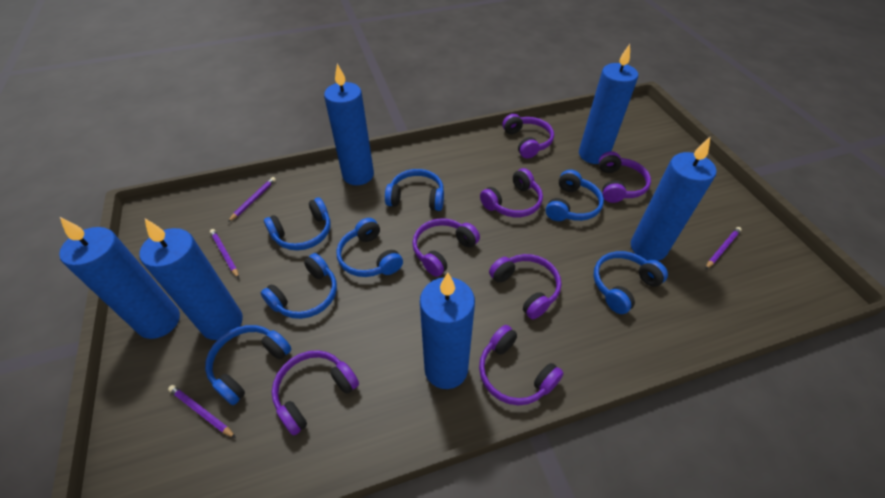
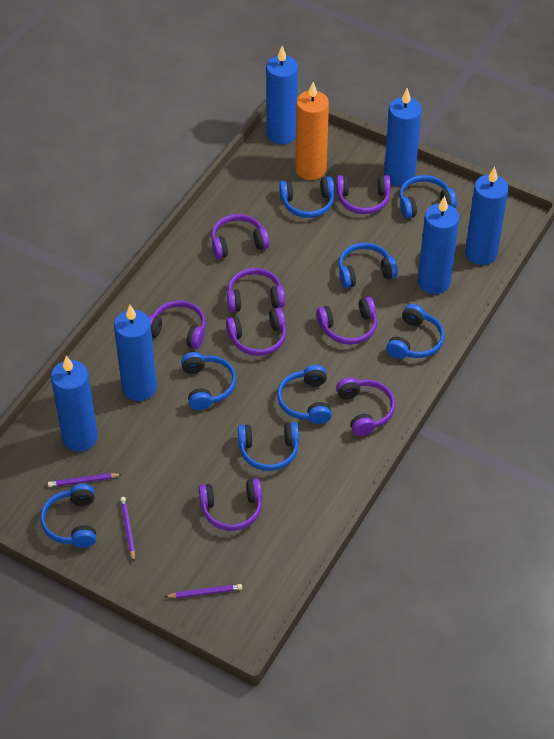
blue headphones: [205,325,291,405] [261,253,337,319] [264,198,330,251] [337,218,403,277] [385,169,444,211] [545,170,604,221] [593,251,668,314] = 7 -> [40,484,96,548] [181,352,236,410] [238,422,299,471] [277,365,332,424] [279,177,334,218] [338,242,398,288] [386,304,445,359] [399,175,457,219] = 8
orange candle: none = 0 -> [295,82,329,180] = 1
purple headphones: [272,350,359,436] [412,218,480,277] [479,325,564,405] [480,168,543,217] [489,254,562,319] [502,114,554,159] [599,151,651,203] = 7 -> [148,300,206,349] [199,478,262,531] [211,214,269,259] [226,308,286,356] [227,268,285,312] [316,297,377,345] [336,175,391,214] [336,377,395,436] = 8
purple pencil: [168,385,236,438] [210,229,239,278] [228,177,276,222] [705,227,742,269] = 4 -> [48,473,122,487] [120,497,135,562] [165,584,242,598] = 3

